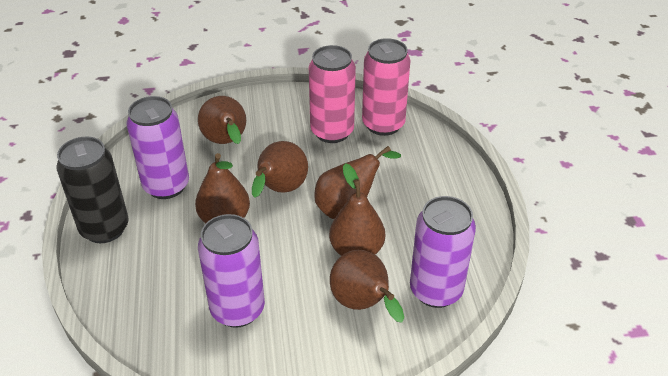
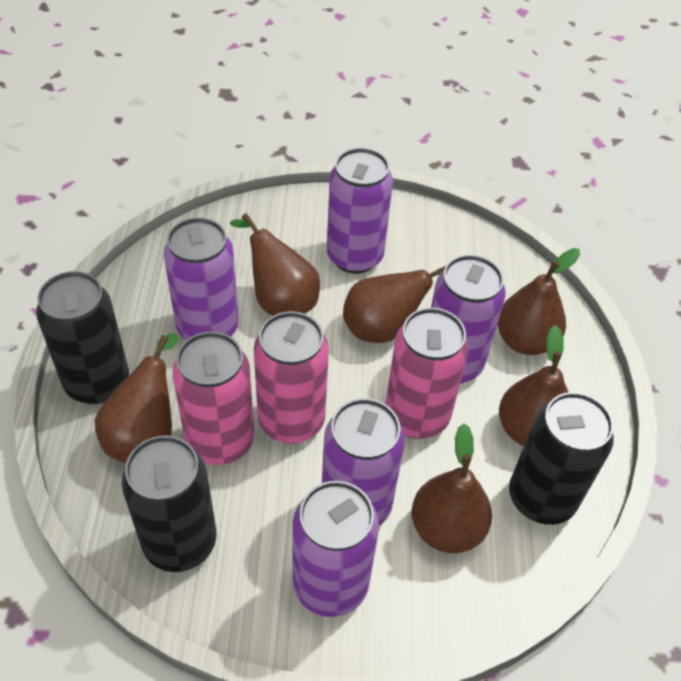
black can: [56,136,129,243] = 1 -> [36,271,129,404] [122,435,216,572] [509,392,614,525] = 3
pink can: [309,45,356,143] [362,38,411,136] = 2 -> [172,332,254,465] [254,311,329,444] [385,308,469,439] = 3
purple can: [127,96,189,199] [198,214,265,328] [410,196,476,308] = 3 -> [164,217,239,340] [293,481,379,617] [322,398,405,526] [327,148,393,274] [431,255,506,384] = 5

